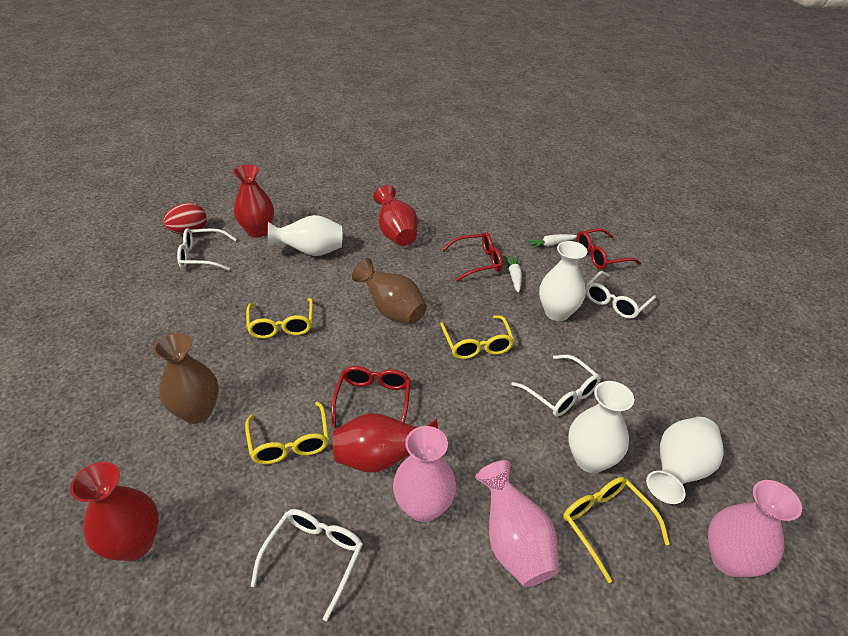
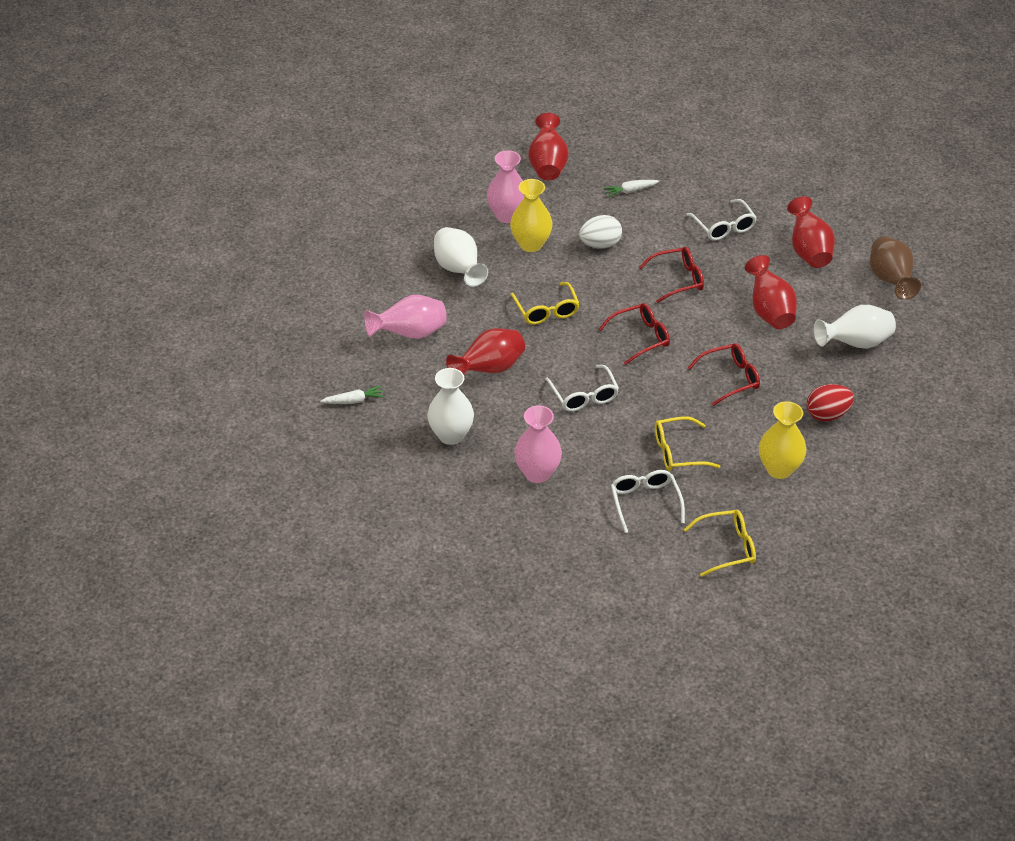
brown vase: [154,333,219,424] [352,258,427,324] = 2 -> [870,236,921,300] = 1
white egg: none = 0 -> [579,215,622,249] = 1
white glasses: [177,228,237,271] [251,509,363,621] [511,355,601,417] [586,271,656,319] = 4 -> [545,365,619,412] [611,470,685,533] [686,199,757,241] = 3
white vase: [268,215,342,256] [539,241,588,321] [568,381,634,473] [646,417,724,504] = 4 -> [427,368,474,445] [434,227,488,287] [814,305,896,349] = 3
yellow glasses: [245,401,329,464] [246,298,313,339] [440,315,515,359] [563,477,670,583] = 4 -> [510,282,579,325] [655,416,721,471] [684,510,756,577] = 3
yellow vase: none = 0 -> [510,179,552,252] [759,401,806,479] = 2

